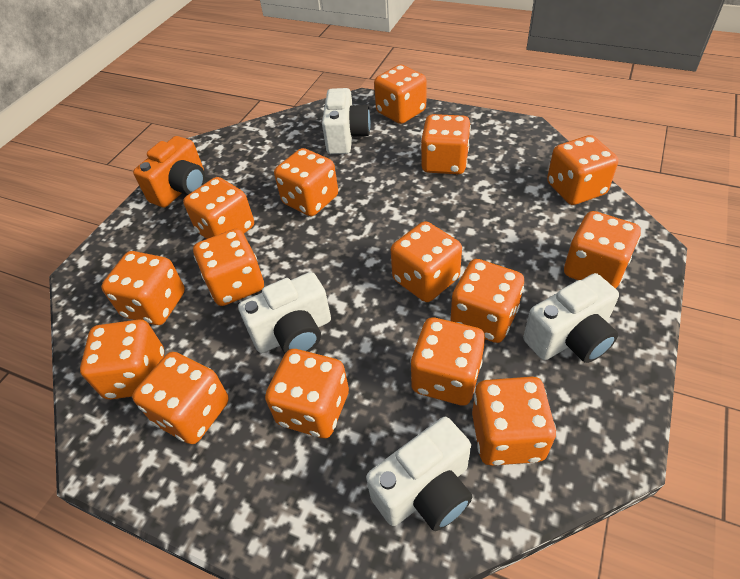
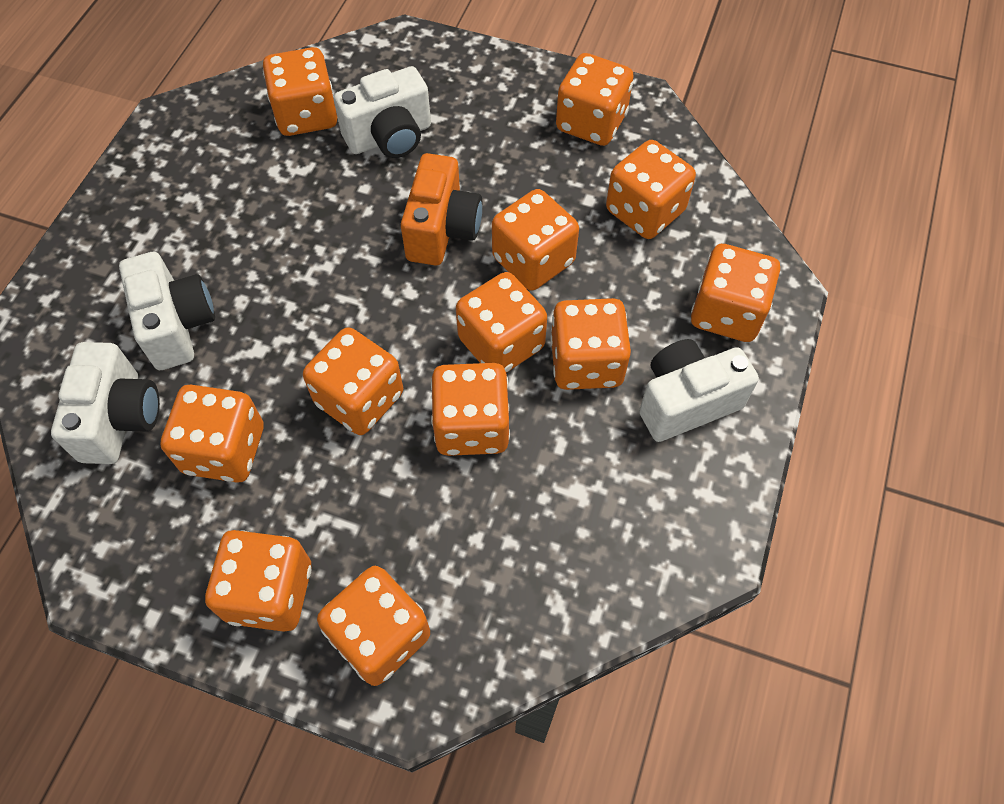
orange dice: [80,319,164,400] [101,251,185,325] [132,352,229,444] [183,177,254,239] [193,229,264,306] [265,349,349,438] [274,148,338,216] [374,65,426,124] [391,221,462,302] [410,318,485,405] [421,114,471,174] [450,259,524,343] [472,377,556,466] [547,135,618,205] [564,211,641,289] = 15 -> [160,385,264,483] [205,530,312,632] [263,47,337,136] [303,327,403,435] [317,566,430,686] [431,363,510,456] [456,272,547,373] [492,189,579,291] [550,298,631,390] [556,53,634,146] [606,140,696,239] [691,244,780,342] = 12

